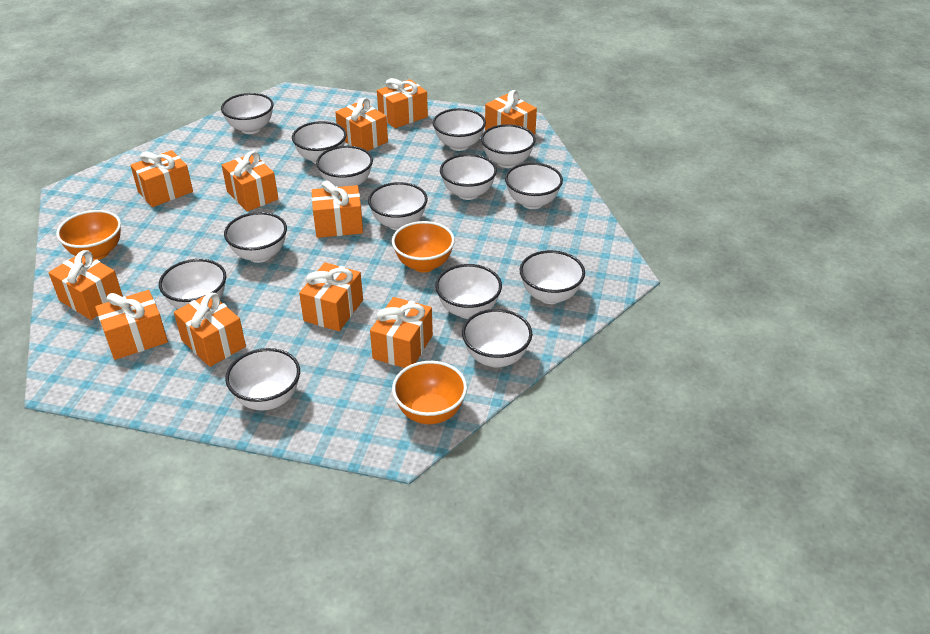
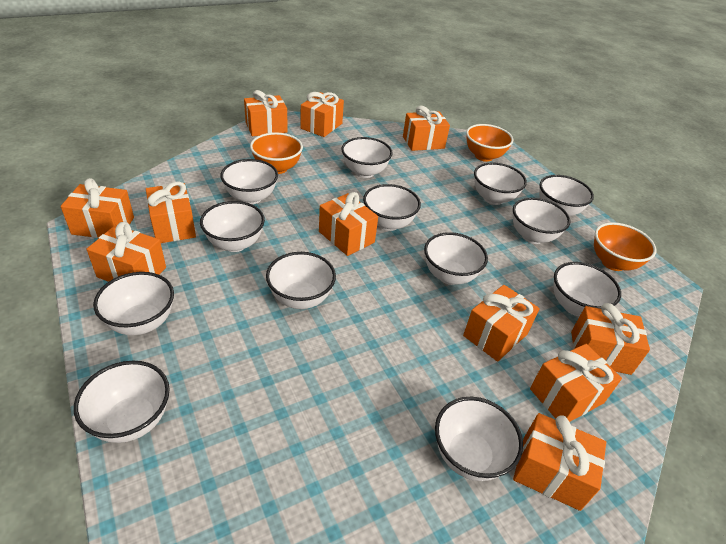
white bowl: [159,259,226,309] [221,93,273,134] [224,212,287,263] [225,348,300,410] [292,121,347,164] [316,146,373,187] [368,182,428,230] [433,108,486,151] [435,264,502,319] [440,154,497,200] [462,309,532,368] [481,124,536,168] [505,163,563,209] [520,250,585,304] = 14 -> [74,361,170,443] [93,272,174,335] [200,201,265,252] [220,159,278,204] [266,252,336,309] [341,137,393,178] [363,184,421,231] [424,232,488,285] [435,397,523,481] [474,162,527,205] [513,197,570,244] [539,175,594,216] [553,262,621,316] = 13

